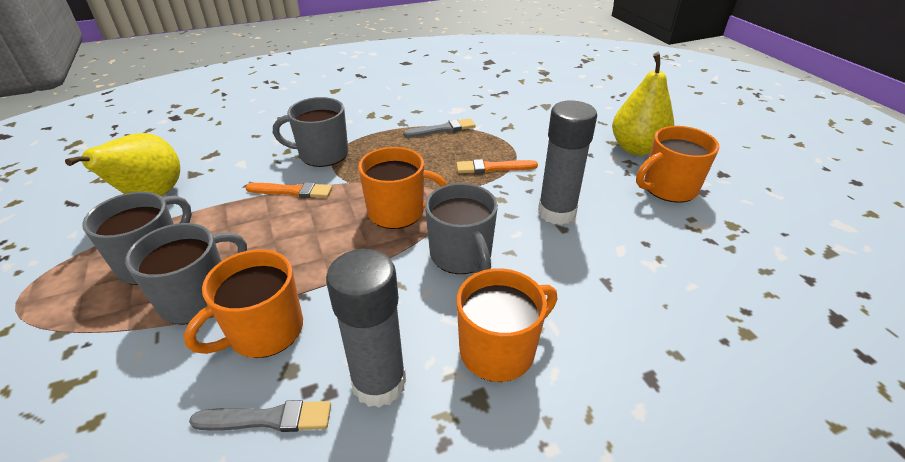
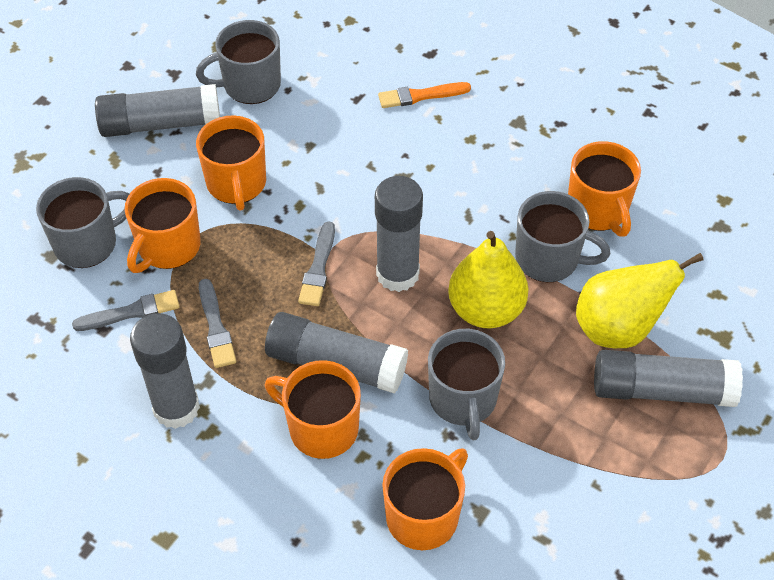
grey brush: [189,400,331,432] [403,118,476,137] = 2 -> [72,290,180,331] [199,279,236,368] [298,221,335,306] = 3
grey glue stick: [326,249,406,408] [538,100,597,225] = 2 -> [95,84,220,137] [130,313,200,429] [265,312,408,393] [375,176,423,292] [594,350,743,407] = 5
orange brush: [245,182,332,198] [456,159,538,173] = 2 -> [378,82,471,108] = 1
orange mug: [184,249,303,358] [358,147,447,229] [457,268,557,382] [636,126,720,203] = 4 -> [125,178,201,273] [196,115,266,210] [265,360,361,459] [382,448,468,550] [568,141,641,237] = 5

